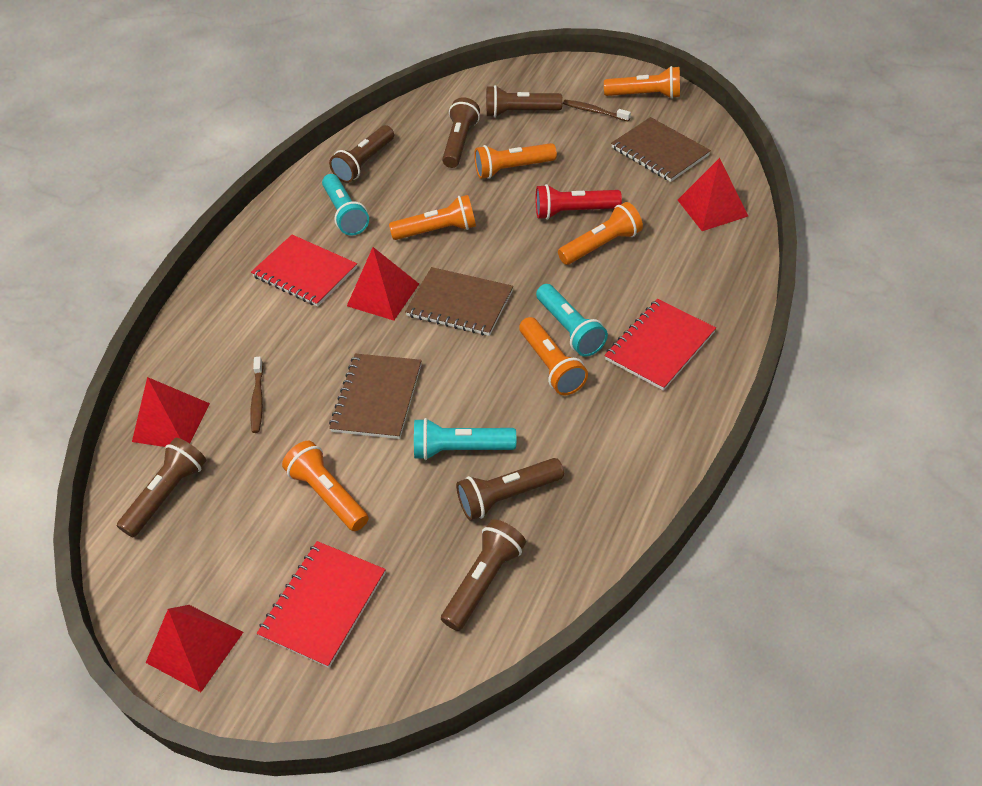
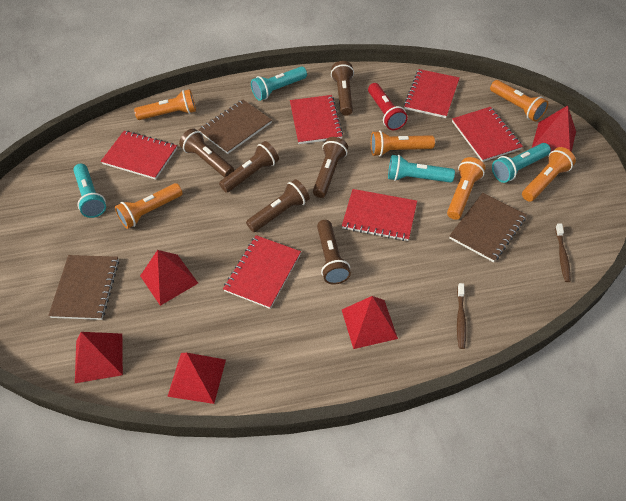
red notebook: [251,235,357,307] [257,541,386,668] [604,299,716,391] = 3 -> [101,131,177,180] [223,235,301,309] [290,95,343,144] [342,189,417,241] [404,69,460,118] [452,107,523,162] = 6
red pyramid: [132,377,210,447] [146,605,243,692] [347,247,419,320] [678,158,748,231] = 4 -> [75,332,123,383] [140,250,198,306] [167,353,226,404] [342,296,398,349] [532,105,576,152] = 5
turquoise flashlight: [322,174,369,236] [414,418,516,460] [536,284,608,357] = 3 -> [73,164,106,218] [251,67,307,101] [388,155,455,183] [492,143,551,183] = 4

